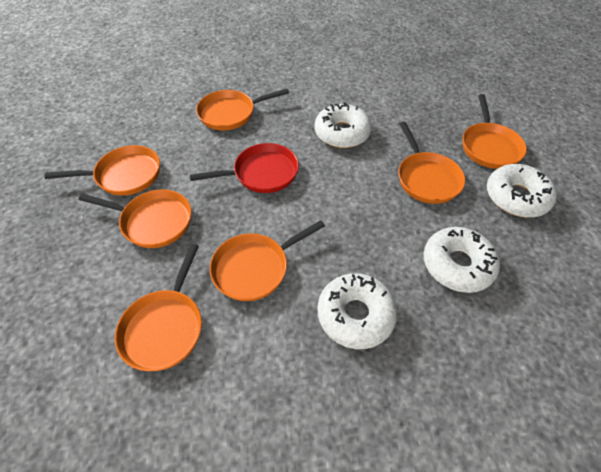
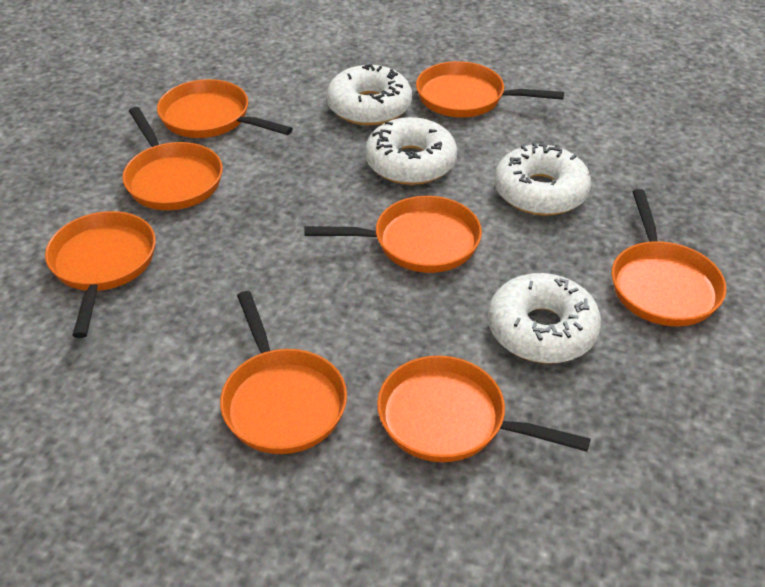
orange pan: [45,145,160,196] [78,189,192,248] [115,244,202,371] [196,89,289,130] [210,220,325,301] [398,122,465,204] [463,94,527,169] = 7 -> [45,211,156,338] [122,107,223,210] [157,79,293,138] [220,291,347,454] [305,196,482,273] [377,356,591,462] [416,61,564,117] [612,189,726,326] = 8
red pan: [190,143,299,193] = 1 -> none = 0

